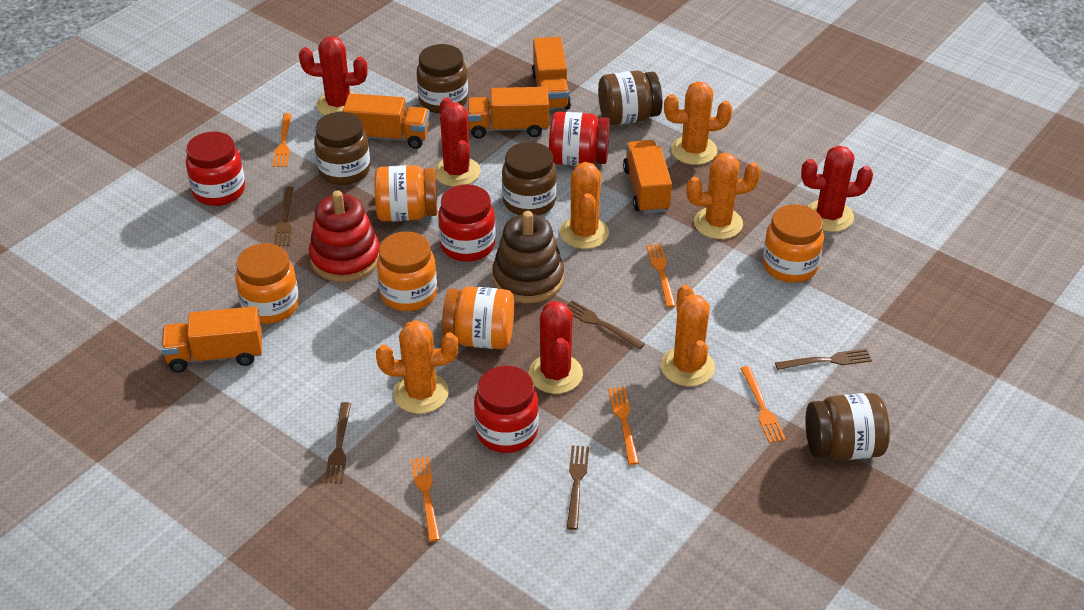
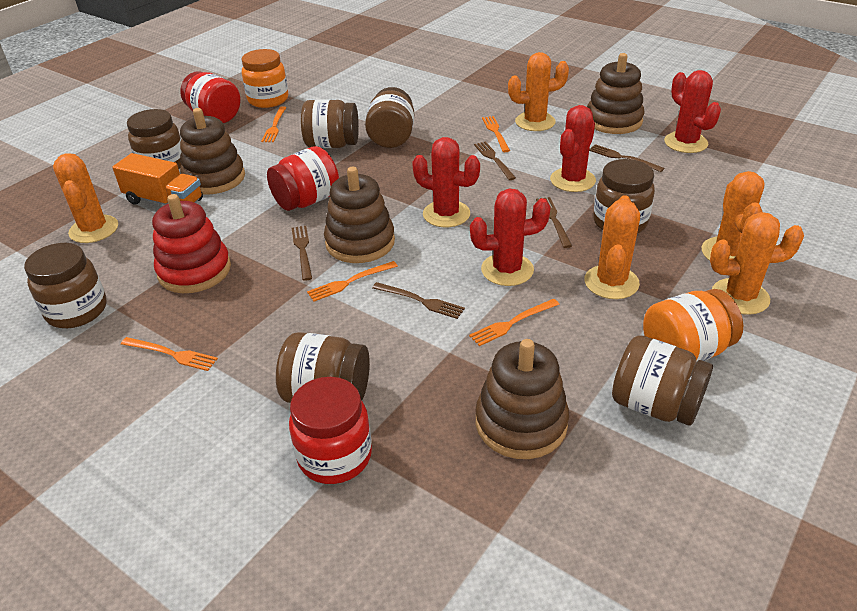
brown jar: [314,112,370,185] [417,44,468,114] [502,142,557,216] [598,71,662,125] [805,393,890,460] = 5 -> [24,243,107,328] [127,109,182,169] [276,332,370,403] [301,100,359,148] [365,87,414,148] [593,159,655,233] [612,335,713,426] = 7
brown stacking toy: [492,211,564,303] = 1 -> [180,108,245,195] [324,167,395,263] [475,339,569,459] [587,53,644,134] = 4
orange jar: [235,243,299,324] [374,165,437,221] [377,231,437,311] [442,286,514,349] [763,204,824,283] = 5 -> [242,49,288,108] [643,289,743,362] = 2
orange truck: [161,306,262,372] [343,93,430,149] [467,87,549,138] [532,37,571,110] [623,140,672,214] = 5 -> [112,153,203,205] = 1
red jar: [186,131,245,206] [438,184,496,262] [474,366,539,453] [549,112,610,166] = 4 -> [180,71,241,123] [267,146,339,211] [289,377,372,484] = 3

